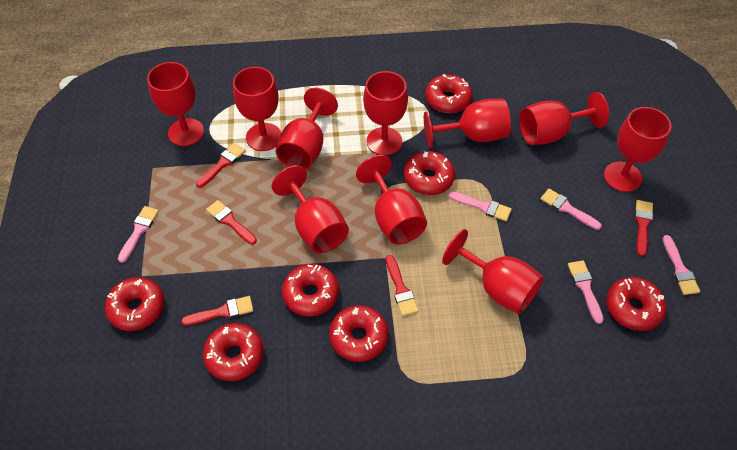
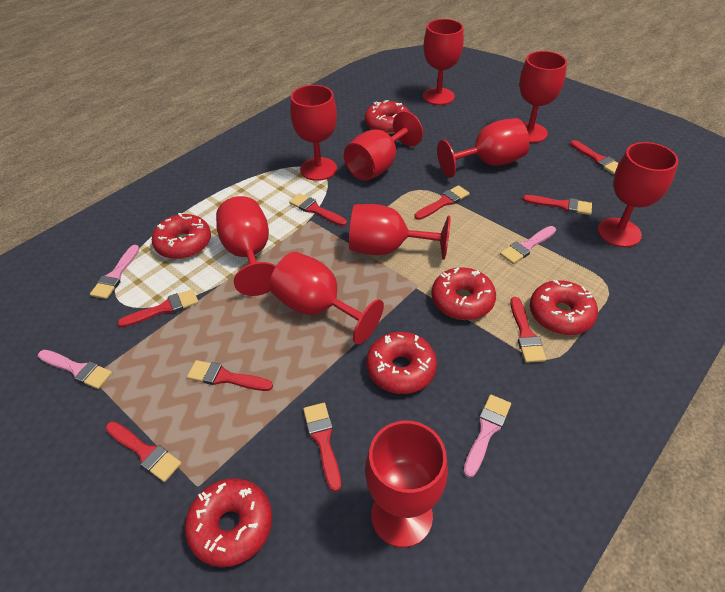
pink brush: [118,206,159,263] [448,191,512,221] [541,189,602,230] [568,260,604,324] [662,235,700,295] = 5 -> [38,350,112,389] [90,245,140,299] [463,394,511,478] [500,226,556,264] = 4
red brush: [181,296,254,326] [196,143,246,188] [206,200,257,245] [386,255,419,316] [635,200,653,257] = 5 -> [105,421,182,482] [118,289,199,327] [187,360,273,391] [289,193,347,226] [303,403,341,492] [415,185,470,220] [510,297,546,363] [523,195,592,215] [570,140,619,174] = 9
red donut: [105,277,164,331] [203,323,264,381] [282,264,339,317] [329,305,388,362] [404,151,455,195] [425,74,473,113] [606,277,667,331] = 7 -> [152,213,211,259] [185,478,272,567] [365,100,409,134] [366,332,437,394] [431,267,496,320] [530,280,598,335] = 6

